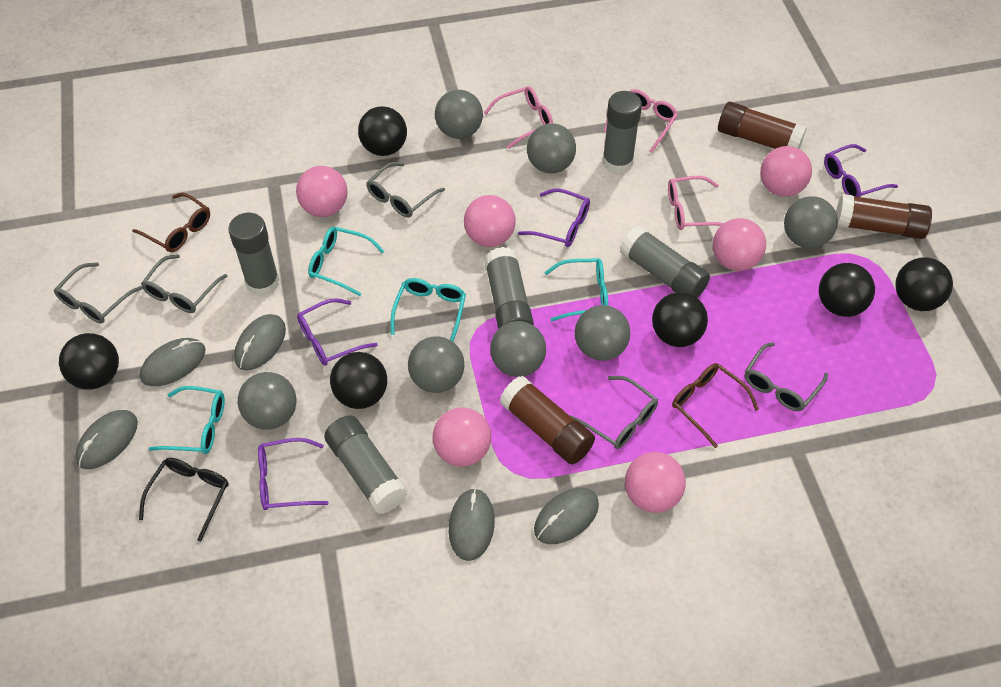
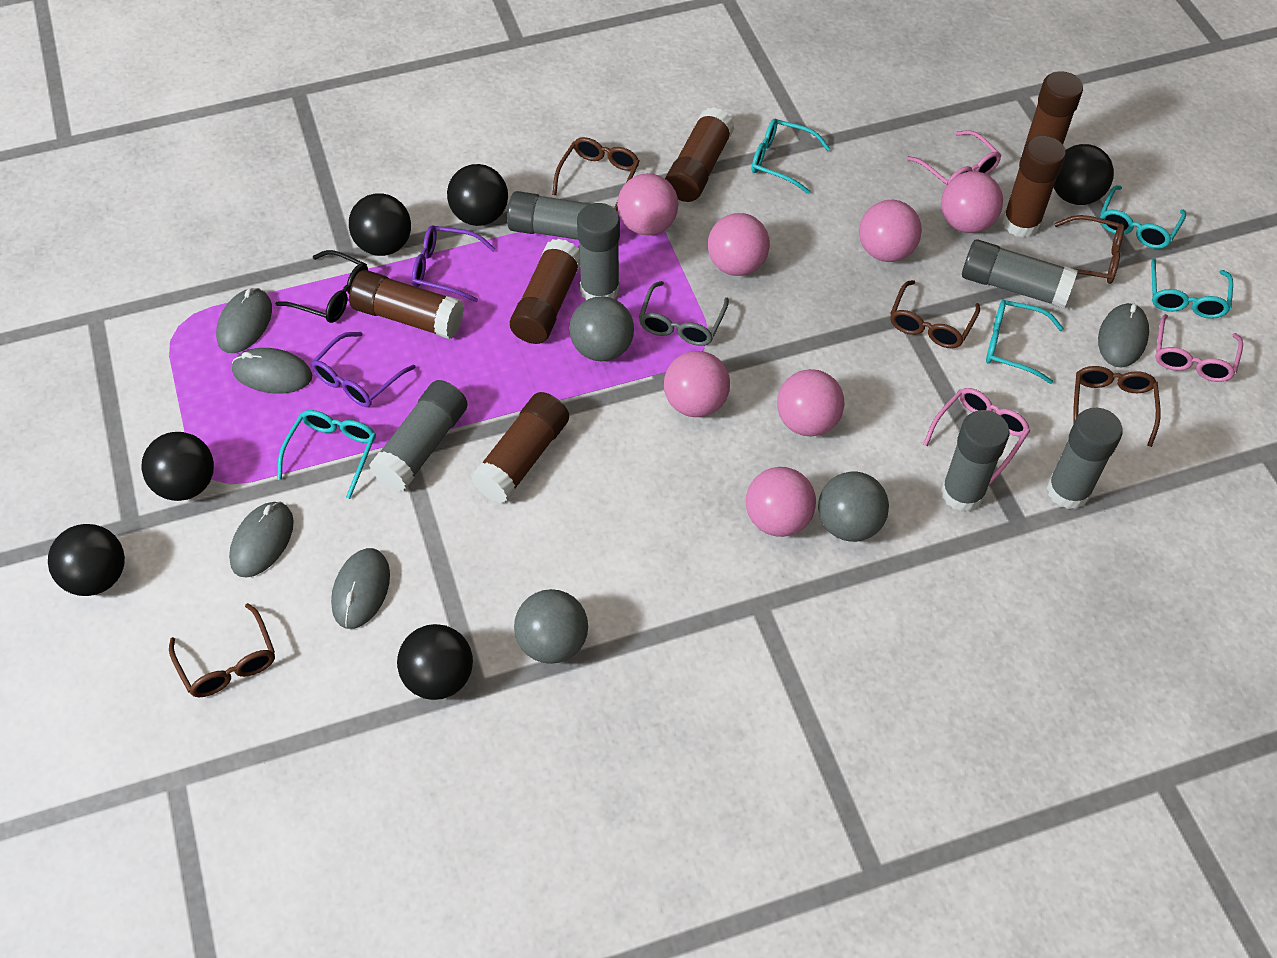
brown glasses: [132,193,210,252] [672,363,759,448] = 2 -> [169,603,275,697] [552,137,639,211] [890,280,980,348] [1054,215,1124,284] [1073,366,1161,447] = 5
brown glue stick: [500,376,595,464] [718,102,807,149] [836,194,932,239] = 3 -> [349,270,464,339] [471,392,569,503] [510,239,580,344] [665,107,734,202] [1002,136,1066,238] [1020,71,1083,158] = 6
grey ball: [238,372,297,430] [408,336,464,393] [435,90,483,139] [490,321,546,377] [527,123,576,173] [575,305,630,361] [784,196,838,248] = 7 -> [514,589,588,664] [569,296,634,361] [818,472,889,542] = 3
grey glasses: [54,262,143,323] [141,254,227,313] [366,162,445,218] [570,376,658,449] [745,342,828,411] = 5 -> [639,281,729,346] = 1
grey glue stick: [228,213,280,296] [324,415,408,514] [484,247,534,329] [602,91,642,174] [620,226,710,298] = 5 -> [369,380,468,491] [507,191,616,240] [577,203,620,300] [941,410,1010,512] [962,239,1078,308] [1047,408,1123,509] = 6
pink ball: [296,166,348,217] [432,408,491,467] [464,195,516,247] [625,452,686,513] [713,218,766,271] [760,146,812,197] = 6 -> [617,173,678,235] [664,351,730,417] [708,213,770,276] [746,467,816,537] [777,369,844,436] [859,200,922,262] [941,171,1003,233] = 7
purple glasses: [258,438,329,510] [297,298,378,366] [518,189,590,247] [824,144,898,197] = 4 -> [311,332,416,407] [412,226,495,302] = 2
turquoise glasses: [149,386,225,454] [308,227,385,296] [391,278,466,341] [544,258,608,322] = 4 -> [277,410,376,499] [752,119,831,194] [986,300,1064,384] [1100,185,1186,249] [1151,258,1233,319] = 5

